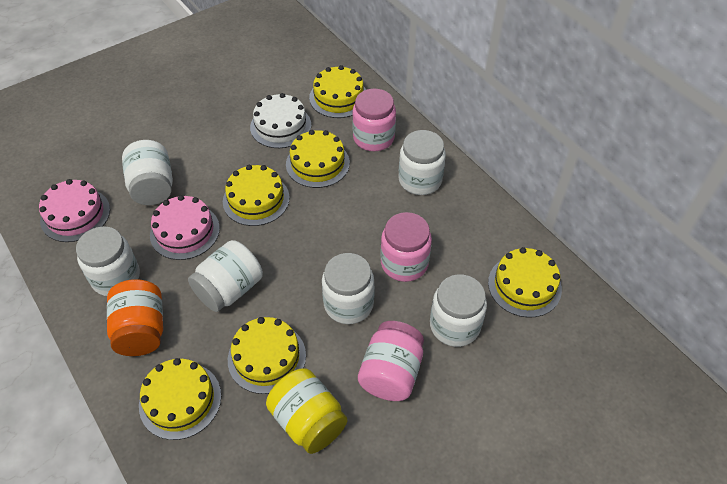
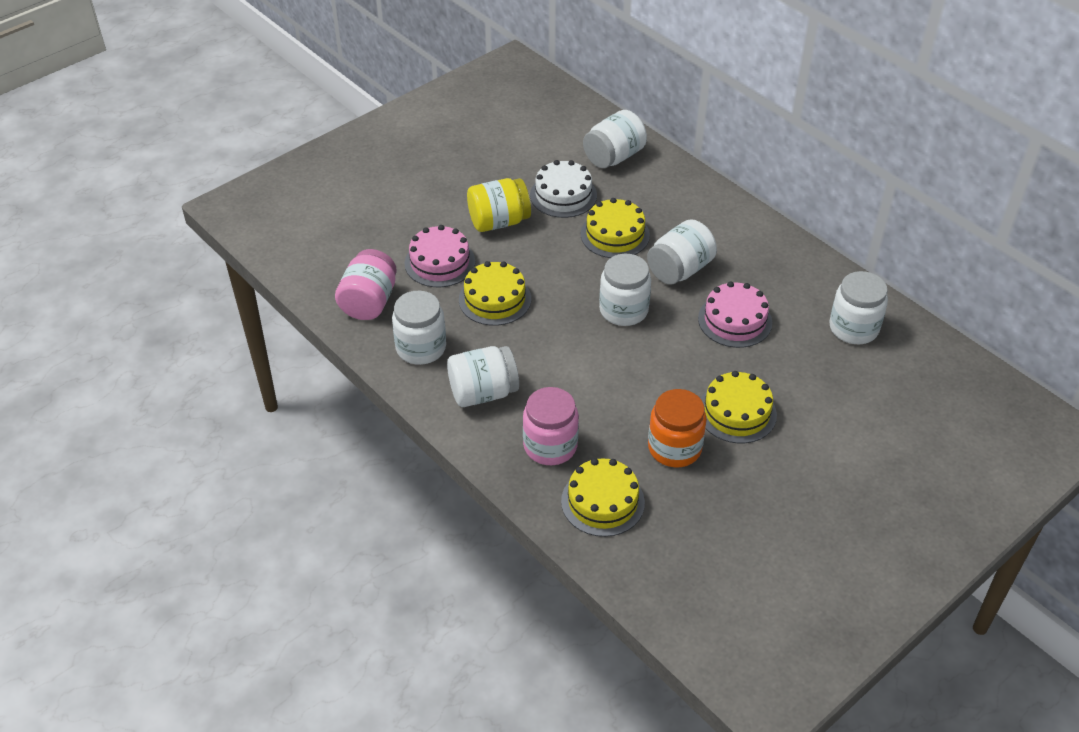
pink jar: [352,89,396,151] [358,321,424,401] [380,212,432,282] = 3 -> [335,249,397,320] [523,387,579,465] = 2
yellow cake: [139,358,221,440] [223,165,290,226] [228,317,306,394] [286,130,350,188] [309,65,366,118] [488,247,562,318] = 6 -> [459,261,531,326] [561,458,645,537] [581,198,650,258] [701,371,777,443] = 4

